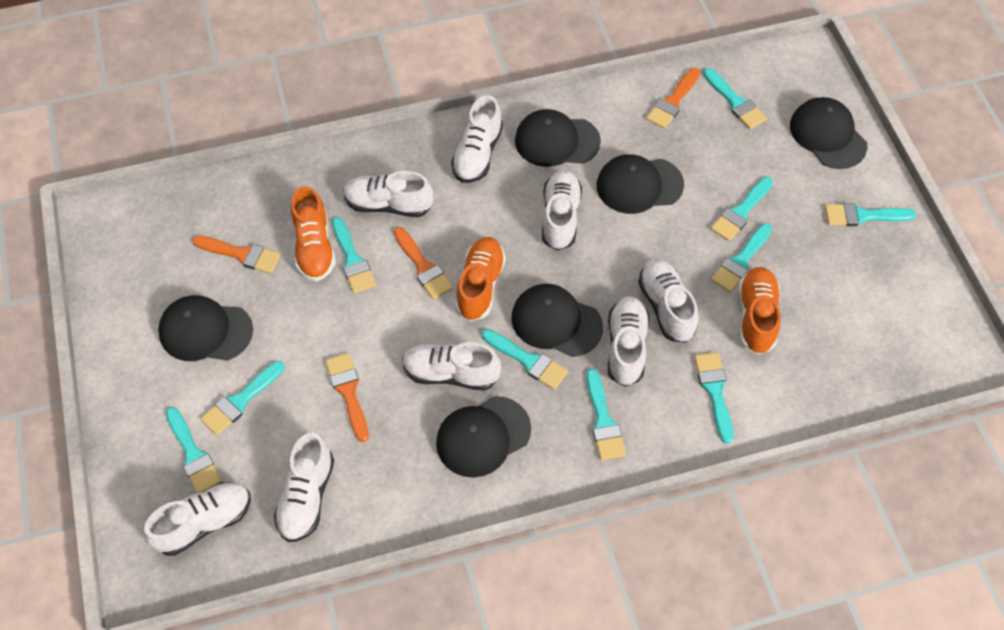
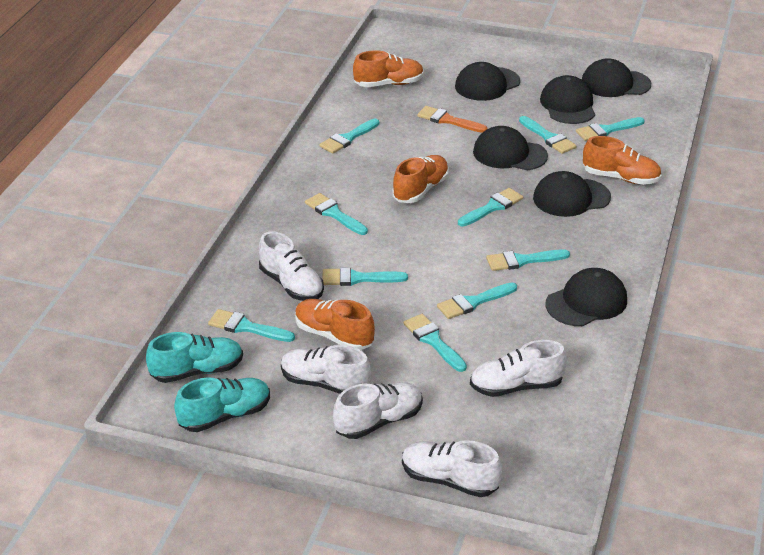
orange brush: [192,235,281,274] [325,353,369,442] [394,227,453,300] [646,68,700,129] = 4 -> [417,106,487,133] = 1
orange shoe: [291,186,336,282] [456,237,506,321] [738,267,781,355] = 3 -> [295,299,375,350] [353,50,424,87] [392,155,449,203] [583,136,662,185] = 4
turquoise shoe: none = 0 -> [146,332,243,383] [174,377,270,432] = 2
white shoe: [144,482,251,556] [274,433,334,542] [343,171,433,217] [402,342,501,391] [451,95,503,183] [542,170,582,251] [608,296,650,386] [638,258,699,343] = 8 -> [259,231,324,301] [281,345,372,394] [333,382,423,439] [402,440,502,497] [470,340,567,397] = 5

